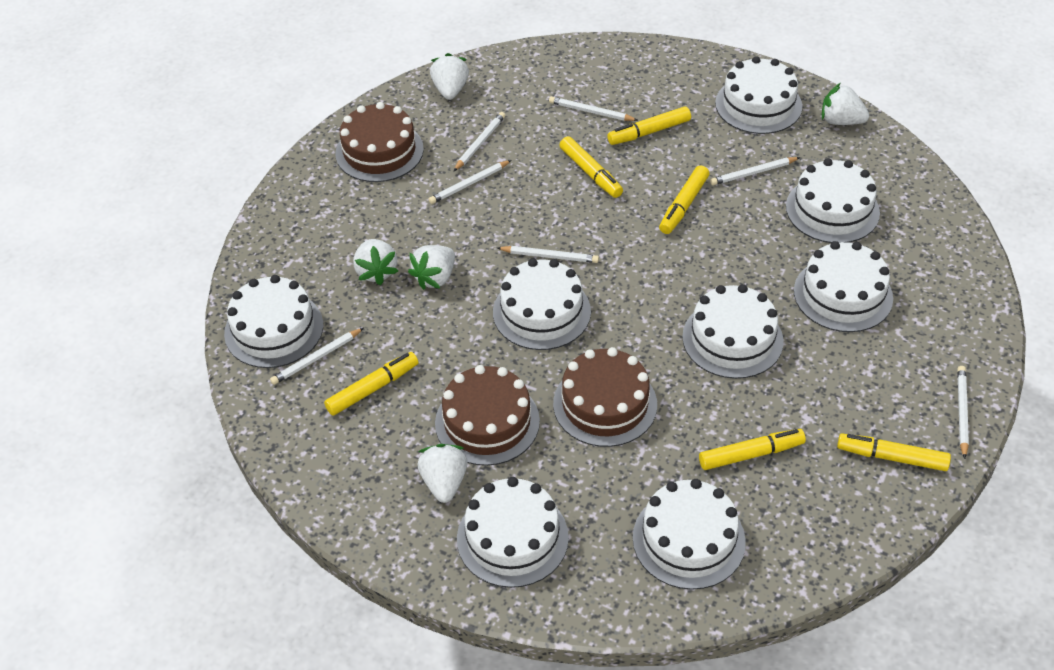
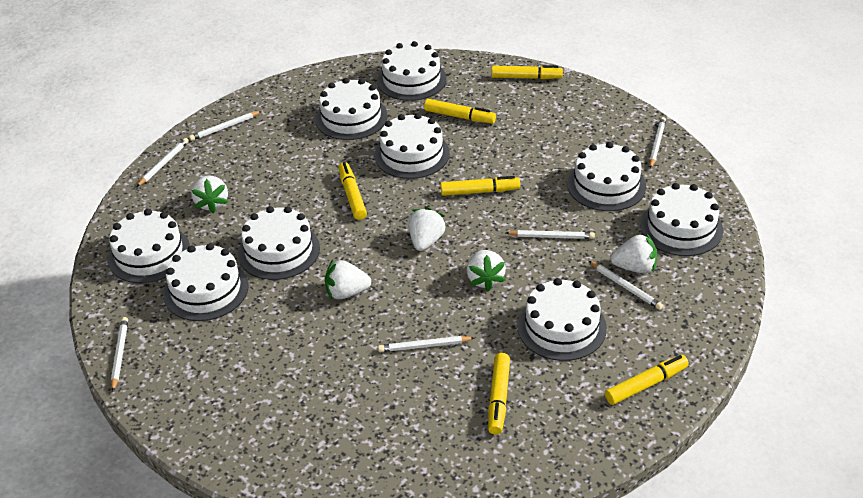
brown cake: [335,102,424,182] [435,365,540,466] [553,347,657,447] = 3 -> none = 0
white cake: [224,275,323,368] [457,477,569,588] [493,258,591,350] [633,479,746,590] [682,284,784,379] [715,56,802,134] [786,158,880,243] [794,241,893,332] = 8 -> [108,209,190,283] [163,243,249,321] [238,206,320,280] [315,78,387,140] [374,113,450,179] [377,41,446,101] [517,278,607,361] [567,142,646,211] [640,183,723,256] = 9

